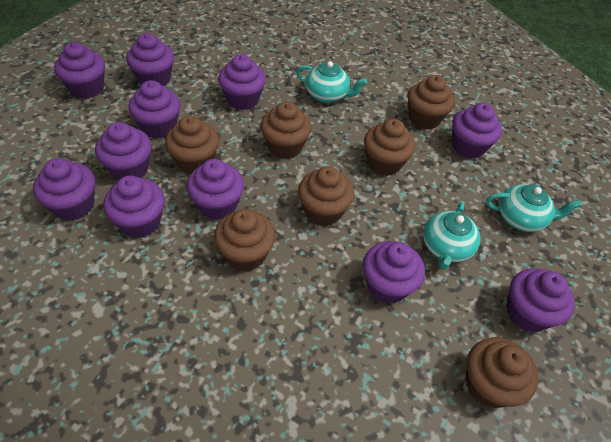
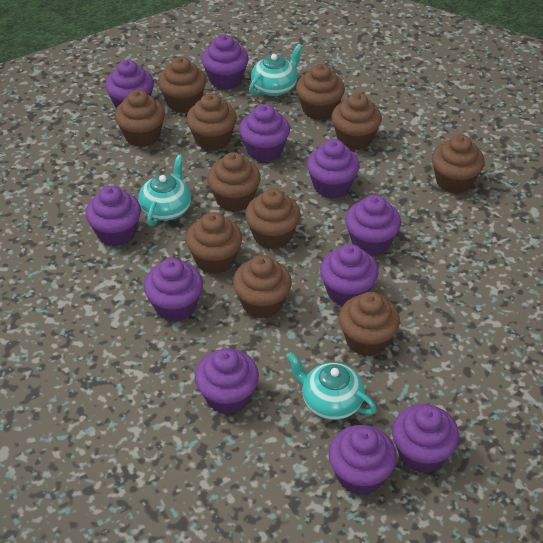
brown cupcake: [165,115,219,174] [214,209,275,271] [261,101,311,159] [298,166,354,226] [364,119,415,176] [408,75,455,129] [466,337,539,408] = 7 -> [115,90,165,147] [158,57,206,113] [186,93,237,151] [186,212,242,274] [207,152,261,212] [233,255,292,319] [245,188,301,249] [296,64,345,120] [331,93,382,150] [339,292,400,356] [432,135,485,194] = 11

